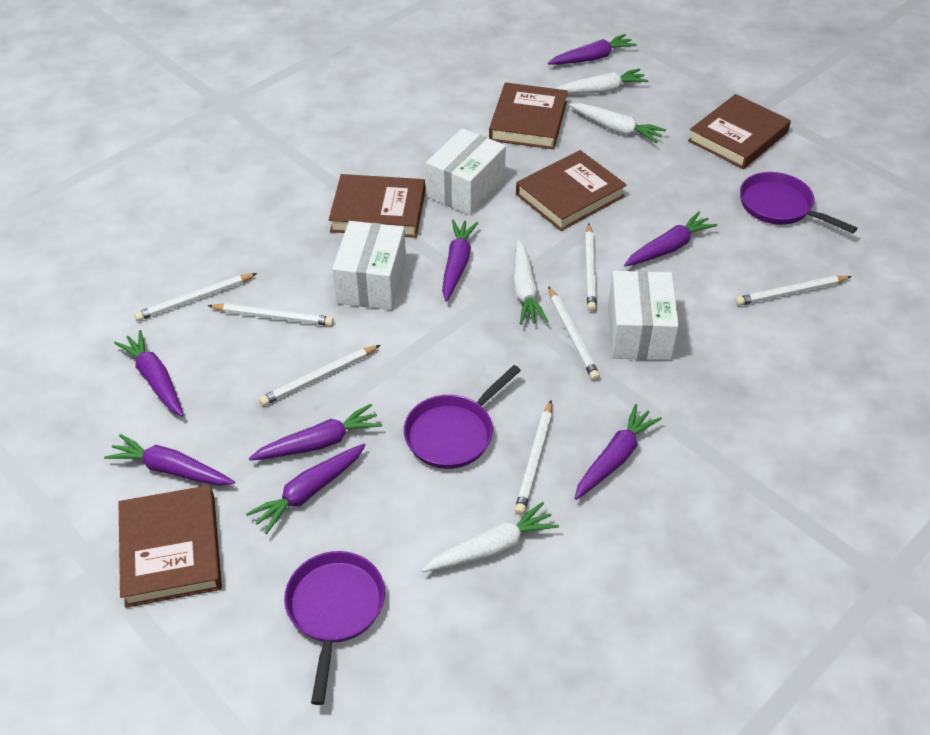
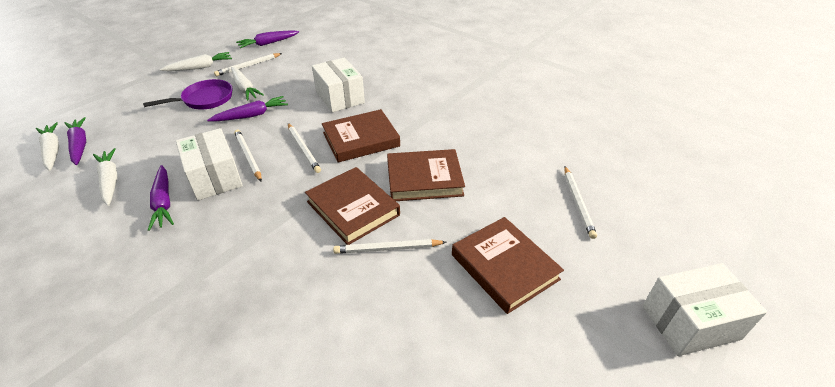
brown book: [119,485,222,608] [329,174,425,238] [489,83,568,149] [516,150,627,231] [688,94,791,169] = 5 -> [305,167,400,245] [322,109,400,162] [387,149,465,201] [452,217,564,314] = 4
purple carrot: [104,434,235,486] [114,330,184,417] [246,443,366,534] [249,404,382,460] [442,219,478,301] [548,34,637,65] [575,404,662,500] [624,211,717,267] = 8 -> [64,117,86,165] [148,165,174,231] [207,96,288,121] [236,30,299,48] = 4
purple pan: [284,551,385,705] [404,365,521,469] [740,172,857,233] = 3 -> [143,79,232,110] = 1
white pencil: [134,273,257,321] [208,303,334,326] [259,345,380,406] [515,400,552,515] [548,286,600,380] [585,223,597,312] [735,276,852,306] = 7 -> [214,53,282,76] [234,129,262,182] [288,123,321,173] [333,239,446,254] [564,166,597,239] = 5

